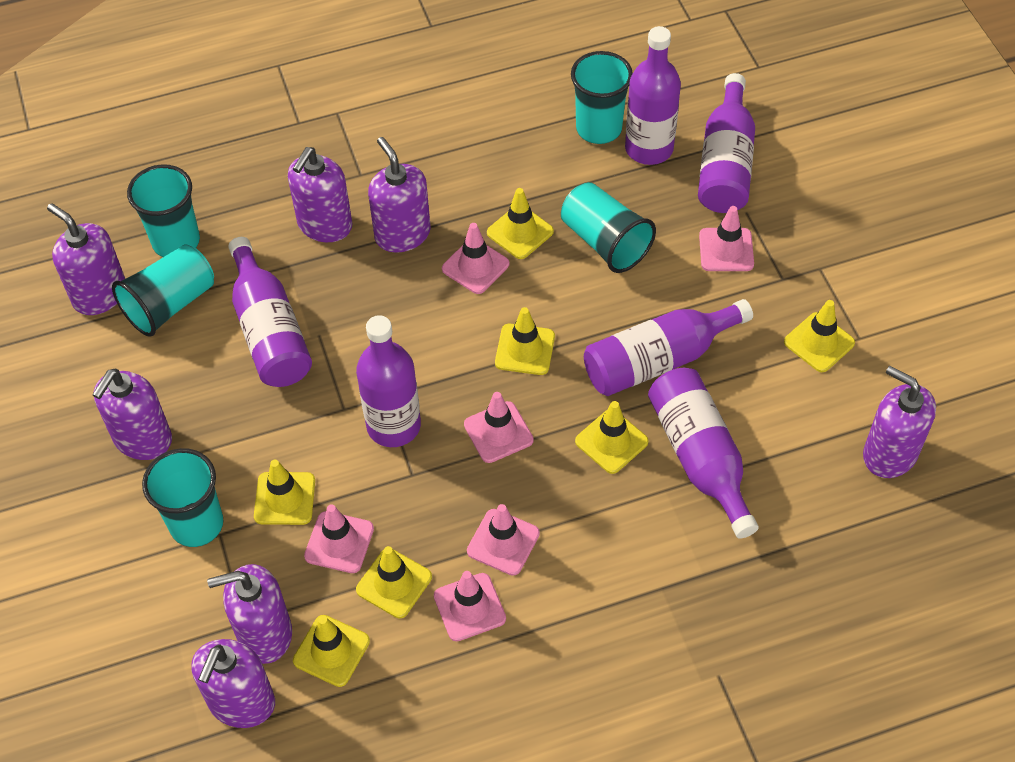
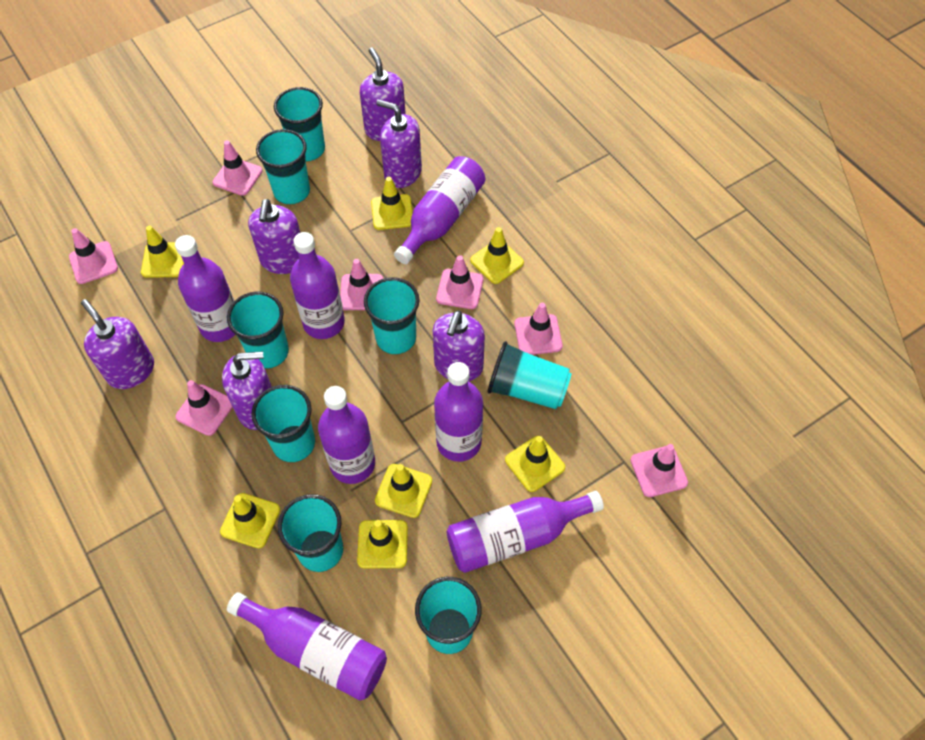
pink traffic cone: [304,504,374,573] [434,571,506,641] [442,223,509,294] [464,392,534,463] [467,504,540,576] [699,206,754,271] = 6 -> [69,228,118,284] [175,380,233,436] [213,140,262,196] [340,259,383,310] [436,255,483,309] [514,303,563,355] [631,444,688,497] = 7
purple bottle: [228,237,312,387] [356,315,421,447] [584,299,753,396] [625,26,681,165] [648,368,759,539] [698,73,755,213] = 6 -> [175,235,236,342] [227,592,387,701] [290,232,345,339] [318,386,375,484] [394,156,485,264] [434,362,483,462] [447,491,604,573] = 7
purple soap dispenser: [47,203,125,315] [92,369,172,460] [192,639,275,728] [207,564,292,664] [288,147,352,242] [368,137,431,253] [863,366,936,478] = 7 -> [81,299,154,389] [222,351,272,430] [248,199,300,274] [360,48,406,141] [376,99,422,188] [433,310,485,382] = 6
turquoise cup: [112,244,214,337] [127,164,200,257] [142,448,223,547] [561,182,656,273] [571,51,633,144] = 5 -> [227,292,289,369] [251,385,315,462] [256,129,310,204] [274,87,325,161] [278,494,343,572] [364,277,420,354] [415,577,482,654] [488,341,572,409] = 8

